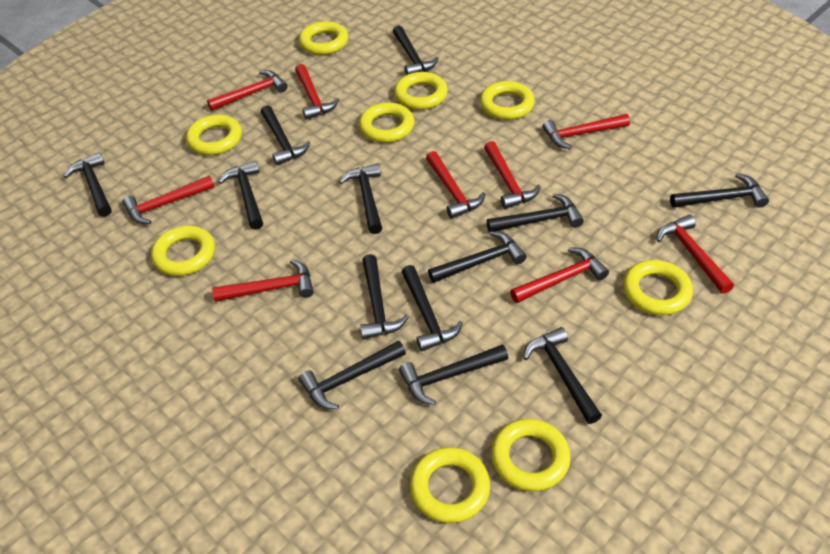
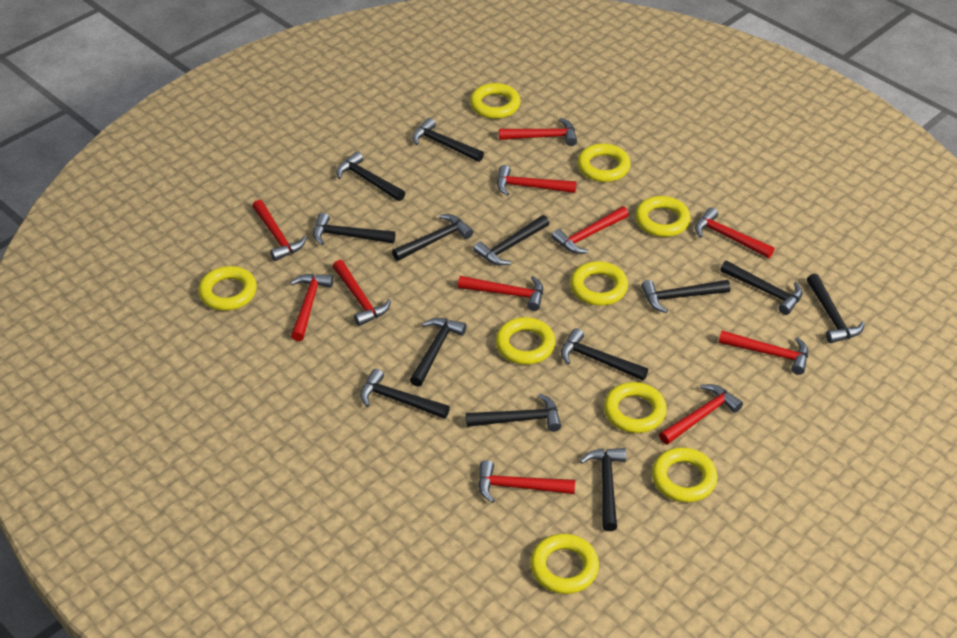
red hammer: [122,176,215,224] [207,70,288,111] [212,260,314,302] [295,64,339,120] [426,151,485,219] [484,141,541,209] [510,247,609,303] [543,114,630,149] [657,215,734,294] = 9 -> [252,200,307,261] [290,274,333,341] [333,260,391,326] [458,276,543,311] [478,460,575,503] [497,165,577,196] [499,118,577,146] [552,206,629,254] [659,384,743,445] [695,207,774,258] [719,330,808,375] = 11

